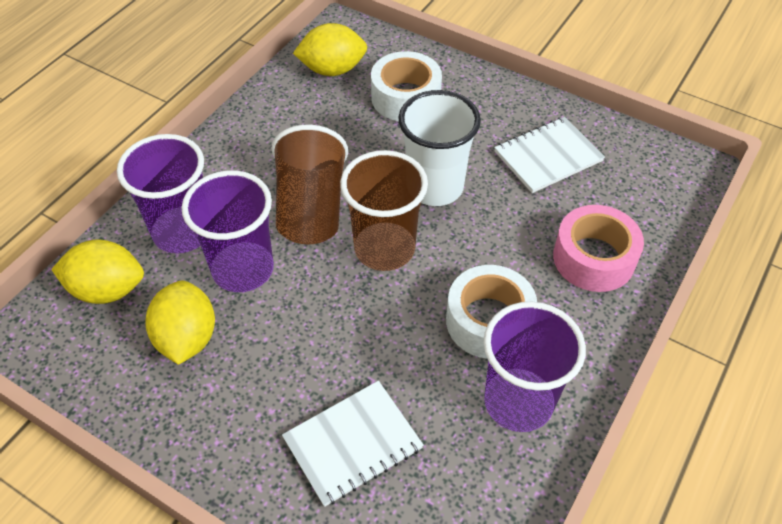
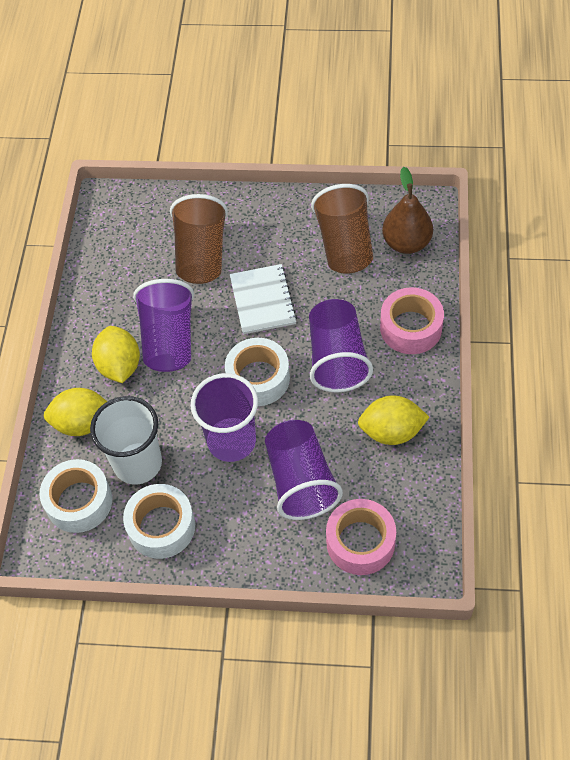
brown pear: none = 0 -> [382,167,433,254] = 1
pink tape: [553,205,644,292] = 1 -> [326,499,396,575] [380,287,444,354] = 2
purple cup: [117,134,204,253] [182,170,274,292] [484,301,586,432] = 3 -> [133,279,194,372] [191,373,258,462] [265,420,343,520] [309,299,373,392] = 4
white notebook: [282,381,424,507] [494,117,605,193] = 2 -> [230,264,297,334] = 1
white tape: [371,51,442,121] [446,265,537,359] = 2 -> [40,459,112,533] [123,484,195,559] [225,338,290,406] = 3

